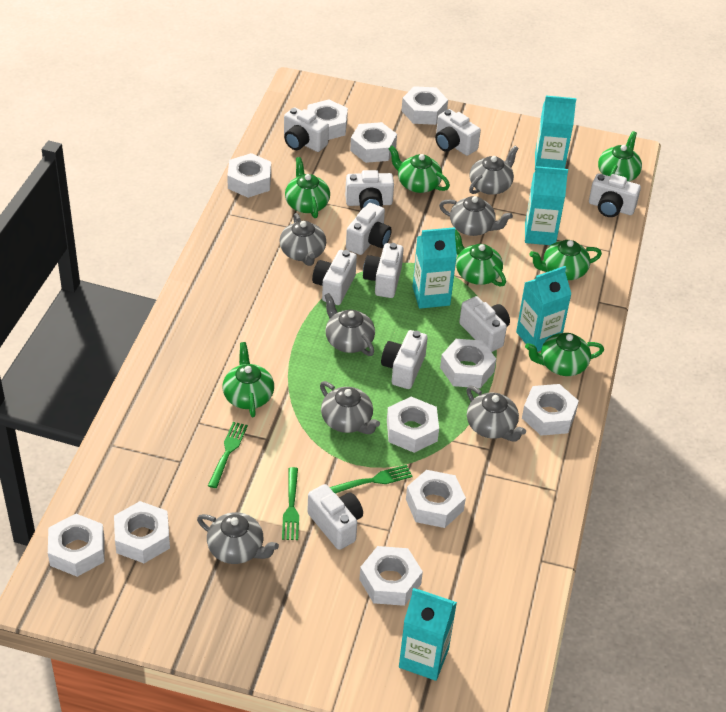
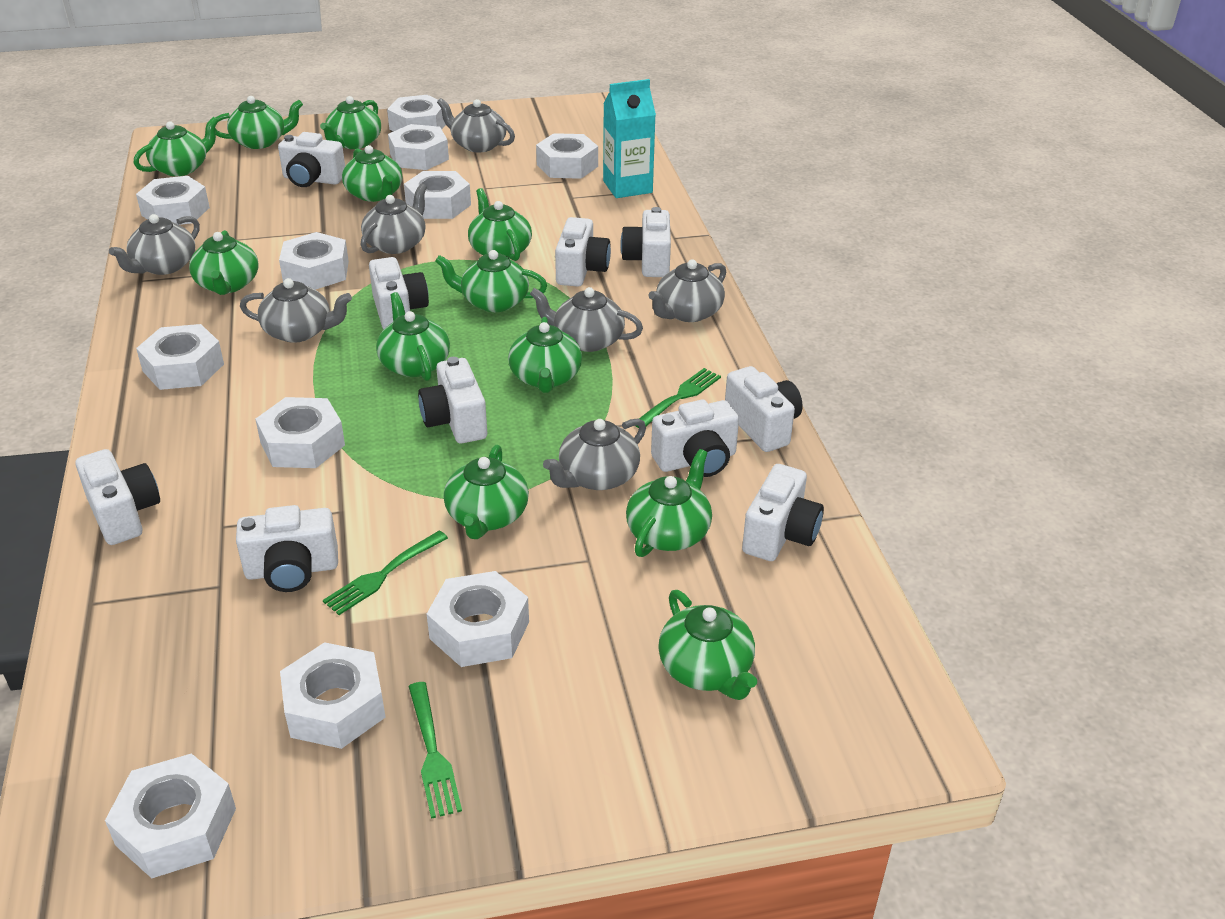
green teapot: [223,342,274,417] [285,157,330,218] [388,146,450,193] [455,230,506,287] [525,333,604,376] [530,240,602,280] [598,131,642,182] = 7 -> [134,117,218,176] [189,230,259,295] [215,96,303,149] [320,96,381,149] [342,145,402,202] [376,292,450,381] [435,250,547,312] [444,445,529,539] [468,188,532,261] [508,317,582,393] [626,449,712,557] [658,590,757,700] = 12
turquoise carton: [399,588,457,681] [412,227,457,309] [516,266,571,352] [525,166,568,245] [535,96,576,170] = 5 -> [603,79,656,198] = 1

